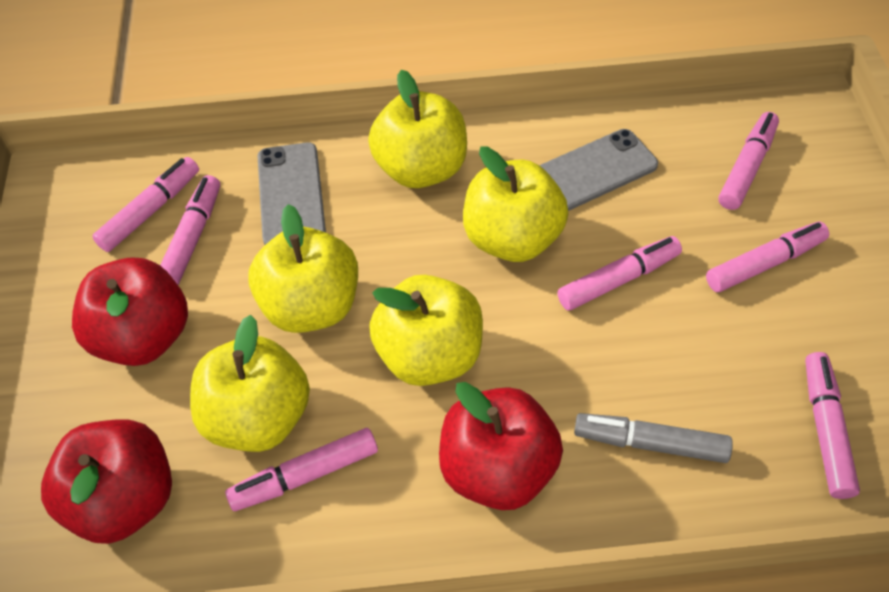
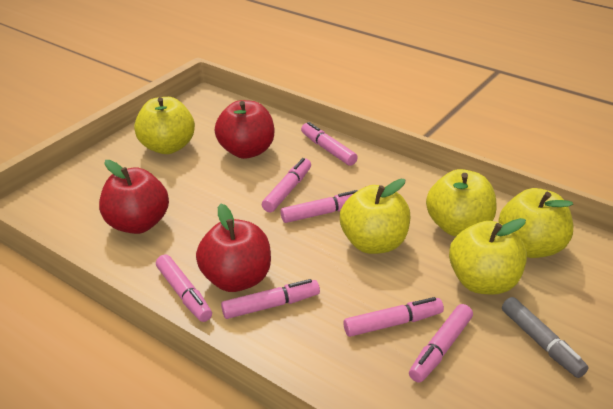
grey phone: [257,142,326,245] [539,129,658,211] = 2 -> none = 0

